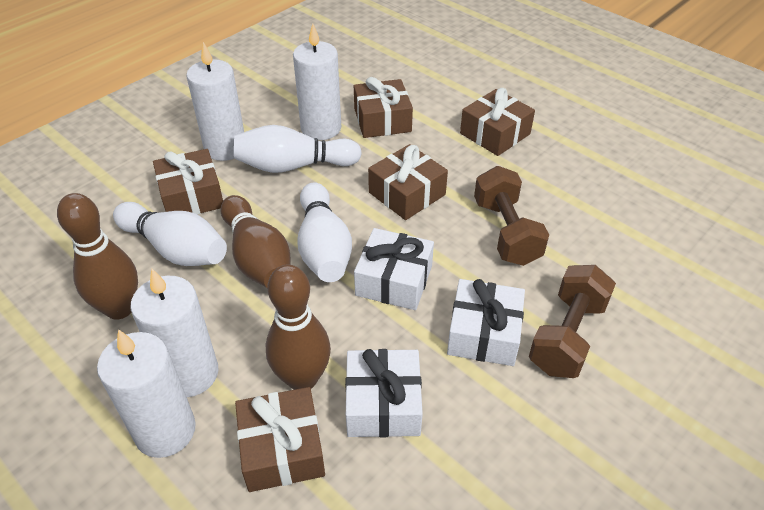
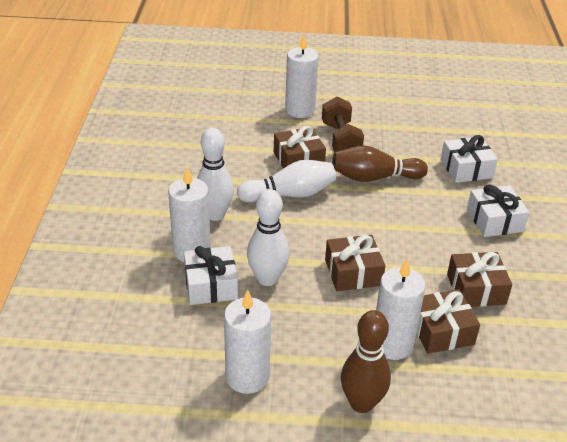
brown bowling pin: [57,193,138,320] [221,195,291,288] [265,264,331,390] = 3 -> [332,145,428,182] [341,310,391,413] = 2
brown dumbbell: [474,166,549,266] [529,265,616,378] = 2 -> [322,97,364,152] = 1
brown gift: [153,149,223,215] [235,387,325,492] [354,77,413,138] [368,144,448,220] [460,88,535,156] = 5 -> [274,125,326,168] [325,235,385,291] [416,289,480,354] [447,252,512,307] = 4

